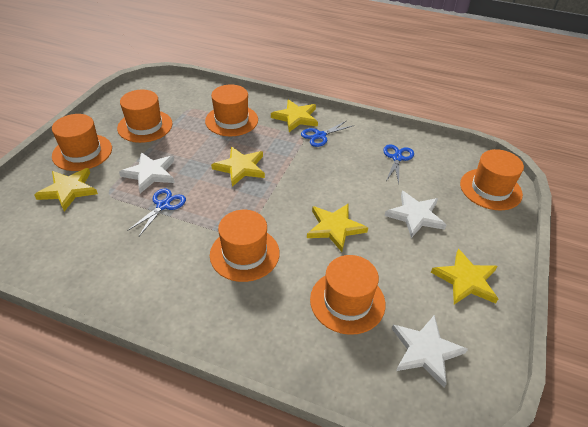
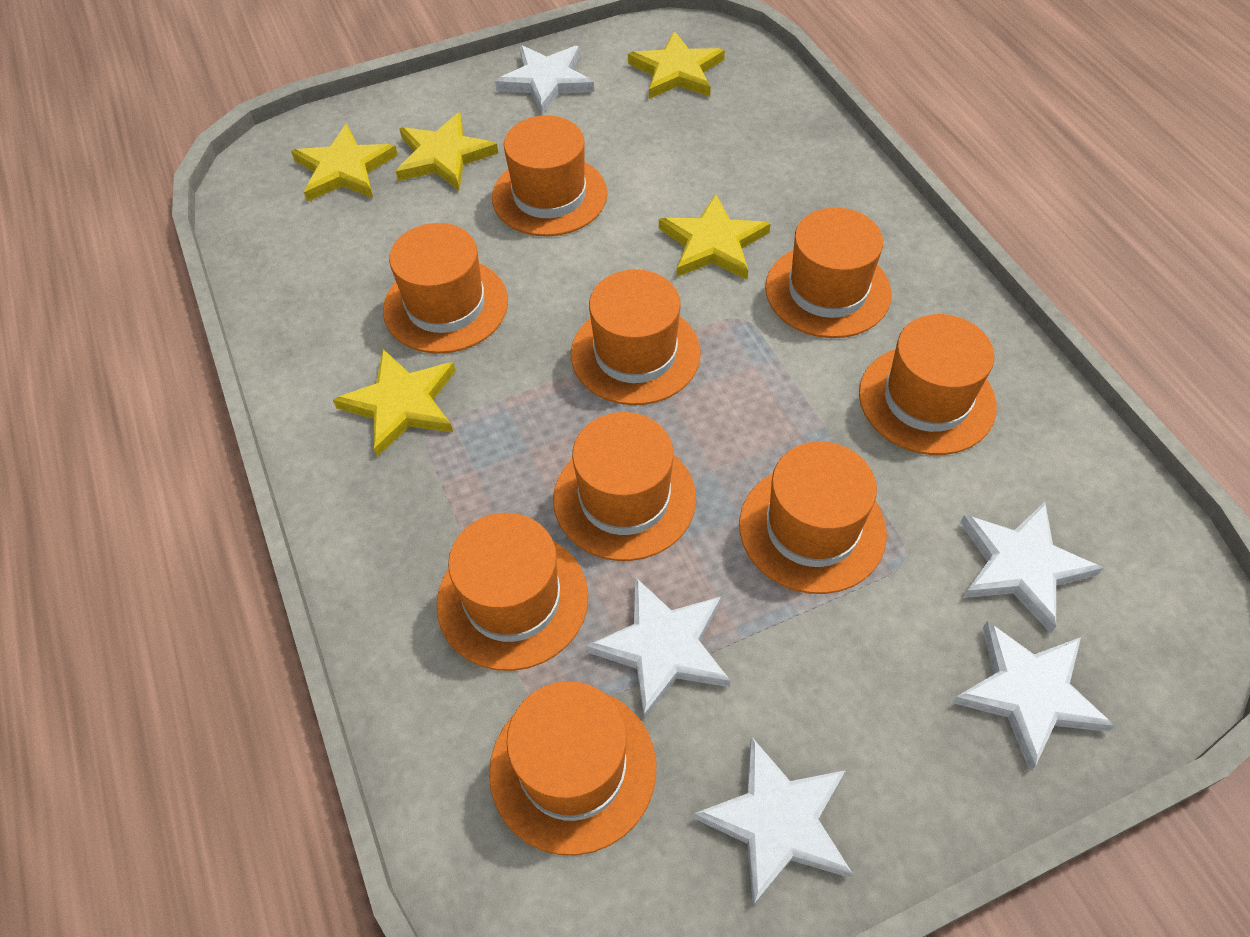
blue scissors: [127,189,186,236] [301,121,352,147] [383,144,414,184] = 3 -> none = 0
orange hat: [52,114,112,171] [117,90,173,143] [205,84,258,136] [210,210,280,282] [310,255,385,335] [460,149,524,210] = 6 -> [383,223,508,354] [436,513,588,671] [489,681,656,855] [492,116,607,236] [553,412,696,561] [571,269,701,405] [739,441,887,594] [765,207,891,338] [859,314,997,455] = 9
white star: [119,152,175,193] [385,191,446,238] [392,315,468,388] = 3 -> [495,45,594,114] [586,577,731,720] [693,737,853,906] [952,621,1115,771] [960,502,1103,633] = 5

